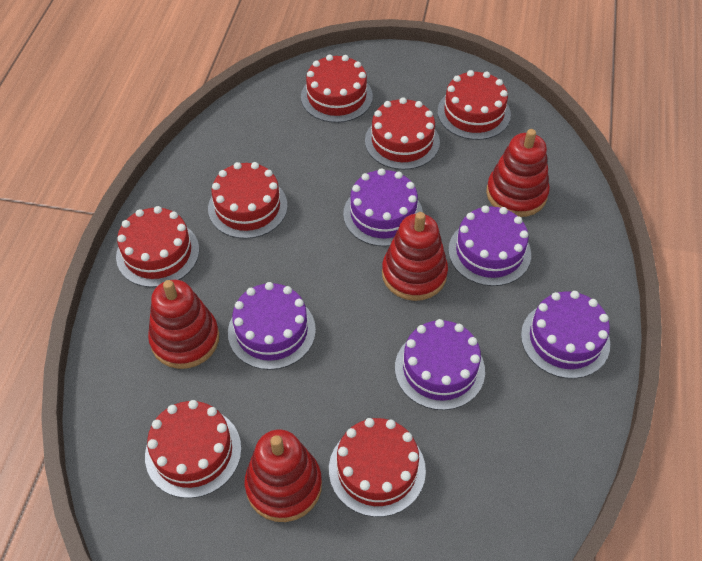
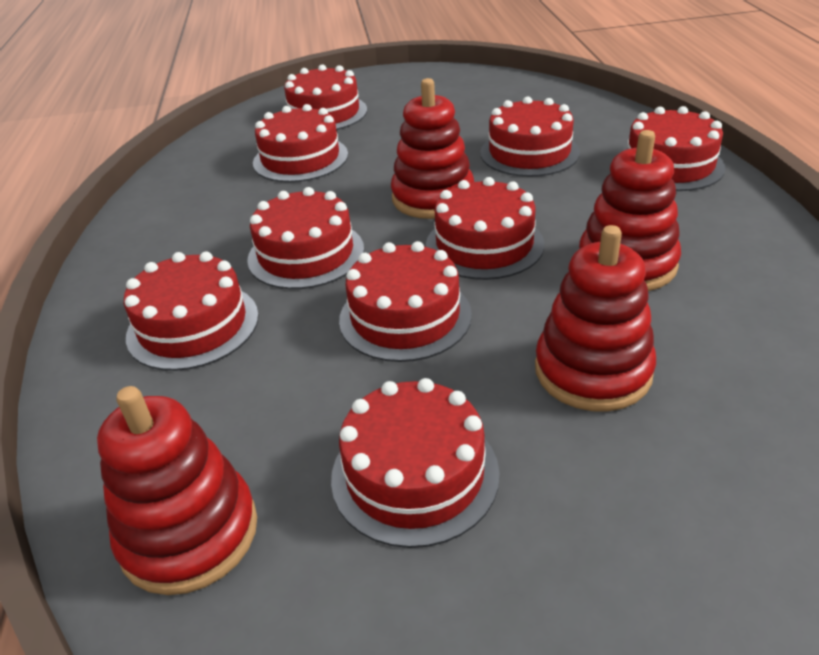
purple cake: [228,282,316,370] [343,168,423,247] [395,319,485,410] [448,205,531,286] [521,291,610,379] = 5 -> none = 0
red cake: [116,206,199,287] [145,400,241,498] [208,162,288,239] [301,55,373,123] [329,418,426,517] [365,97,440,170] [438,70,511,140] = 7 -> [124,251,259,371] [247,187,364,289] [253,104,348,182] [284,64,367,130] [331,378,500,548] [339,241,472,362] [426,177,544,280] [480,96,580,177] [623,106,726,191] = 9

